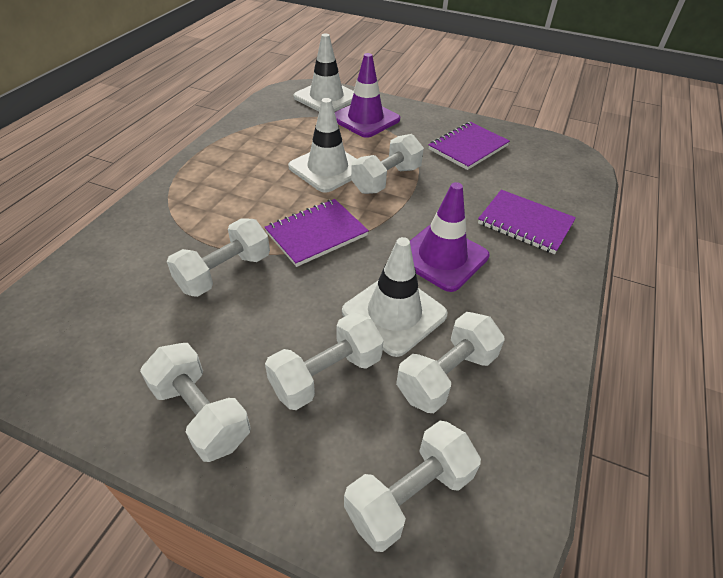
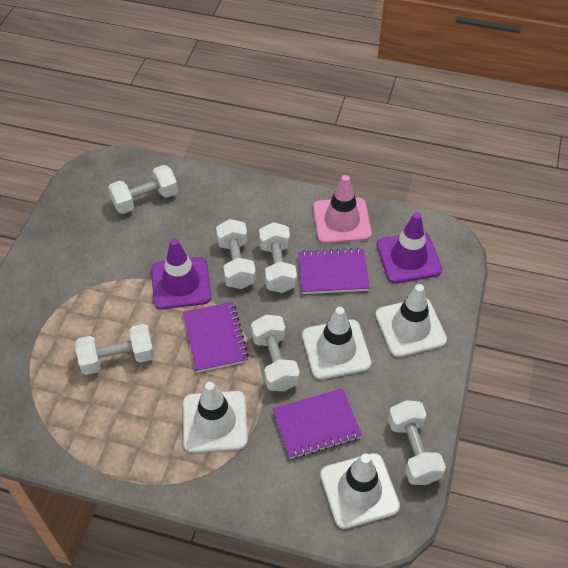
pink traffic cone: none = 0 -> [313,175,372,244] = 1
white traffic cone: [288,98,356,193] [294,33,354,112] [342,237,448,357] = 3 -> [183,382,248,453] [302,307,371,380] [320,453,400,529] [376,284,447,357] = 4

